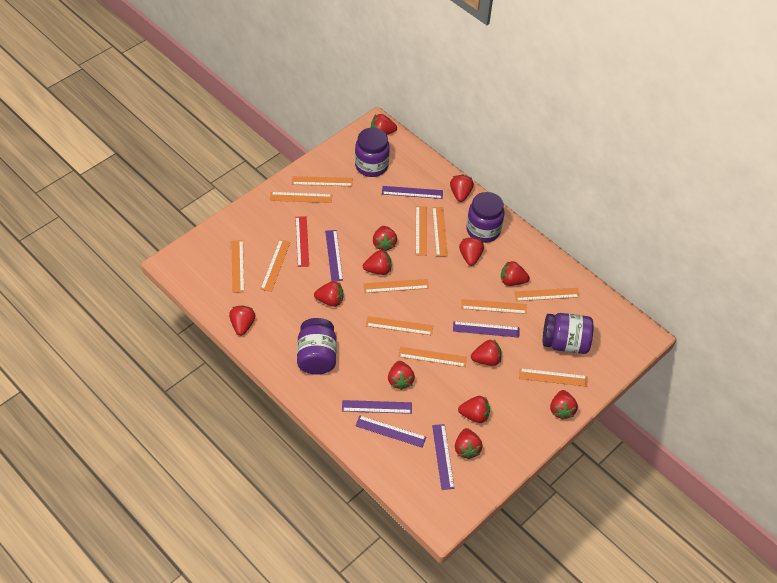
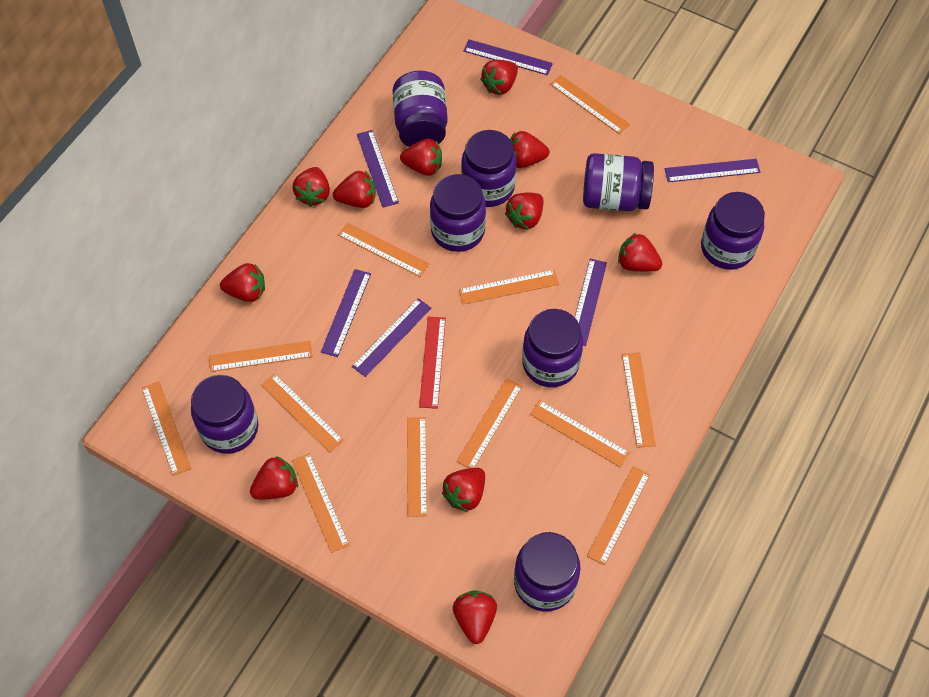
purple jar: [297,318,336,374] [355,128,390,177] [466,192,504,243] [543,313,594,354] = 4 -> [191,375,258,454] [393,71,448,147] [430,174,486,252] [461,130,516,207] [514,532,580,611] [522,309,583,387] [583,153,654,211] [701,192,765,270] = 8
red strawberry: [229,305,256,336] [314,281,343,307] [363,250,392,275] [371,114,397,135] [373,226,397,251] [388,361,415,390] [450,175,474,202] [455,428,483,459] [458,396,490,423] [459,237,484,266] [471,340,502,366] [501,261,530,286] [550,390,578,420] = 13 -> [220,263,265,302] [250,456,298,499] [292,167,330,207] [333,171,376,208] [400,139,442,176] [442,468,485,512] [453,590,497,644] [480,60,518,95] [505,192,544,230] [510,131,549,168] [618,233,662,272] = 11

